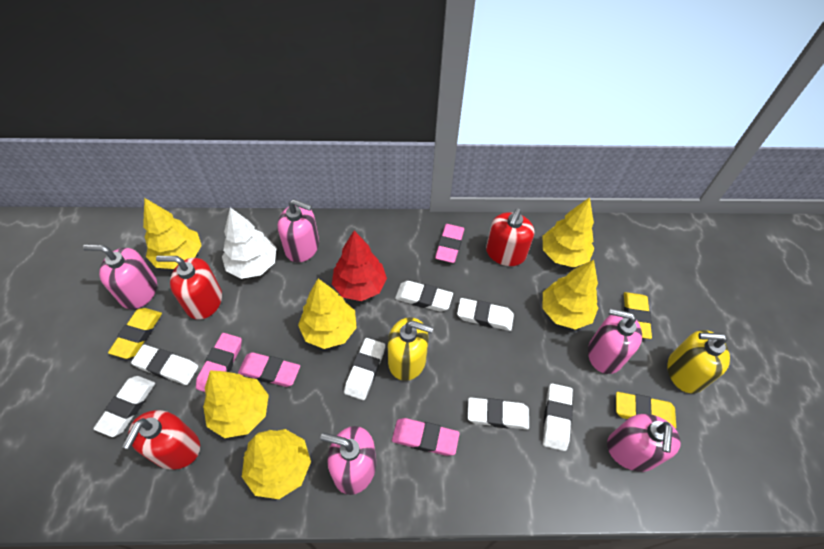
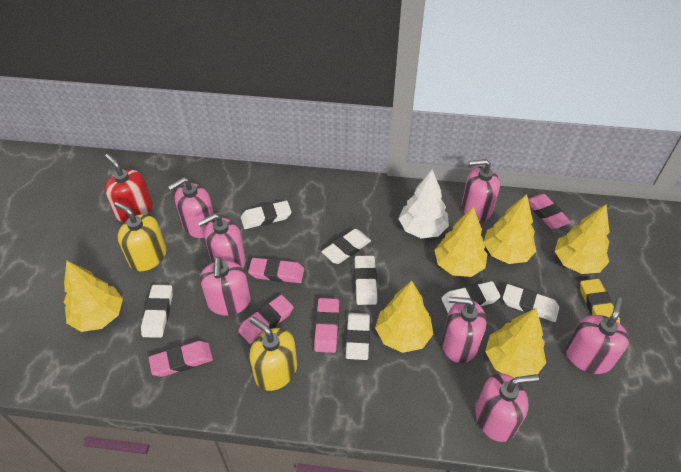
pink eraser: [196,333,242,392] [238,352,300,387] [392,418,460,456] [435,224,465,263] = 4 -> [149,341,213,377] [238,295,294,344] [248,258,304,283] [314,298,339,353] [528,194,571,229] = 5
pink soap dispenser: [83,245,157,309] [278,199,319,262] [320,426,376,495] [588,308,642,374] [607,414,681,472] = 5 -> [168,177,214,238] [198,213,246,267] [200,257,251,315] [442,297,487,363] [462,159,500,222] [475,373,539,442] [566,297,629,374] = 7
red soap dispenser: [122,410,200,470] [156,256,222,320] [486,208,534,266] = 3 -> [104,154,153,223] = 1
red tree: [332,231,387,301] = 1 -> none = 0
yellow eraser: [108,308,162,359] [616,392,676,429] [624,292,652,339] = 3 -> [580,279,620,323] = 1

